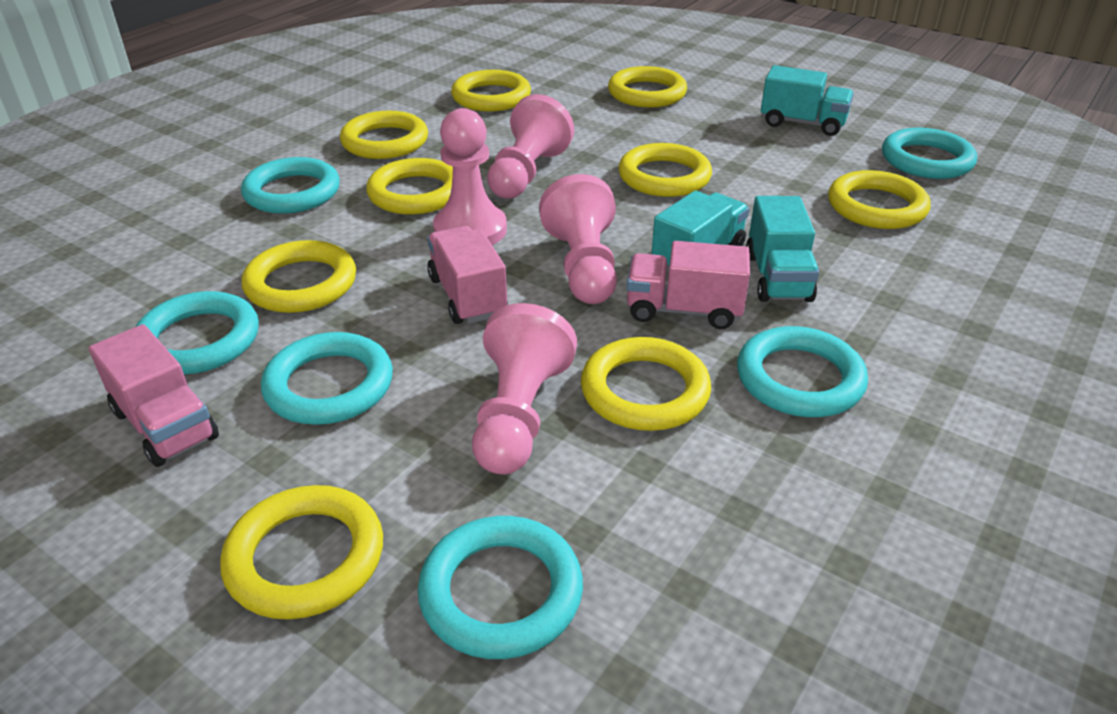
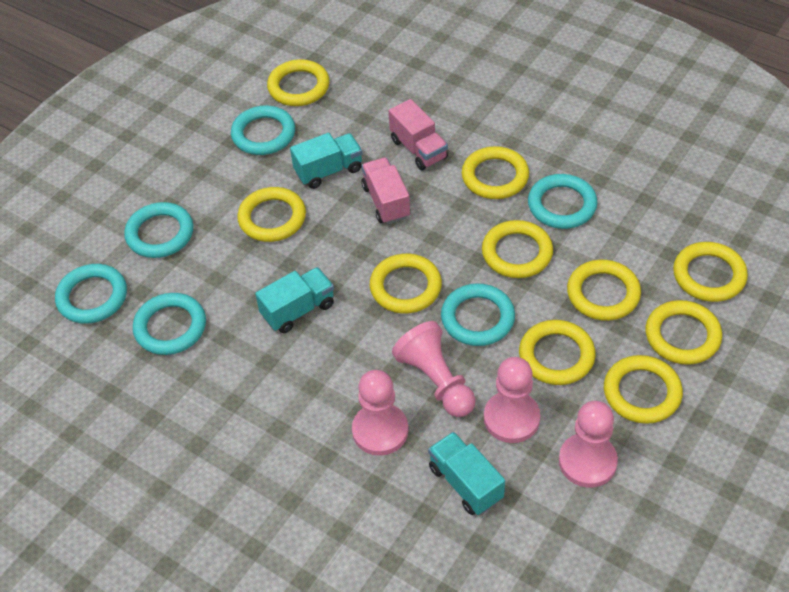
pink truck: [89,324,219,467] [427,226,508,324] [627,241,750,329] = 3 -> [361,158,410,224] [389,99,448,170] = 2
yellow ring: [220,485,383,620] [242,240,356,313] [340,111,428,159] [366,158,453,215] [451,70,531,112] [581,337,711,431] [608,66,687,108] [618,143,712,197] [828,170,931,229] = 9 -> [237,187,306,242] [267,59,329,106] [370,254,442,314] [462,146,529,199] [482,220,553,278] [519,320,596,385] [567,260,641,321] [604,355,683,424] [646,300,722,365] [673,242,748,302] = 10

